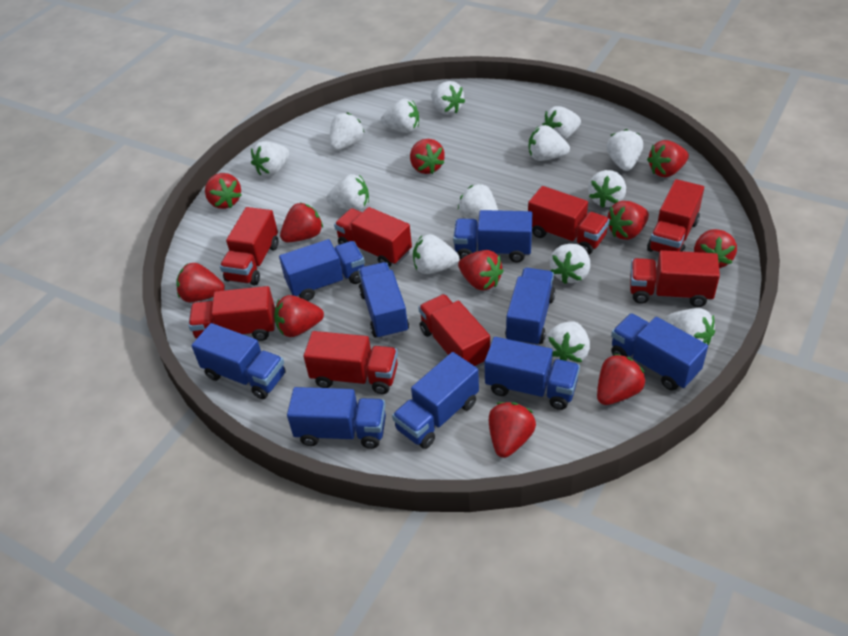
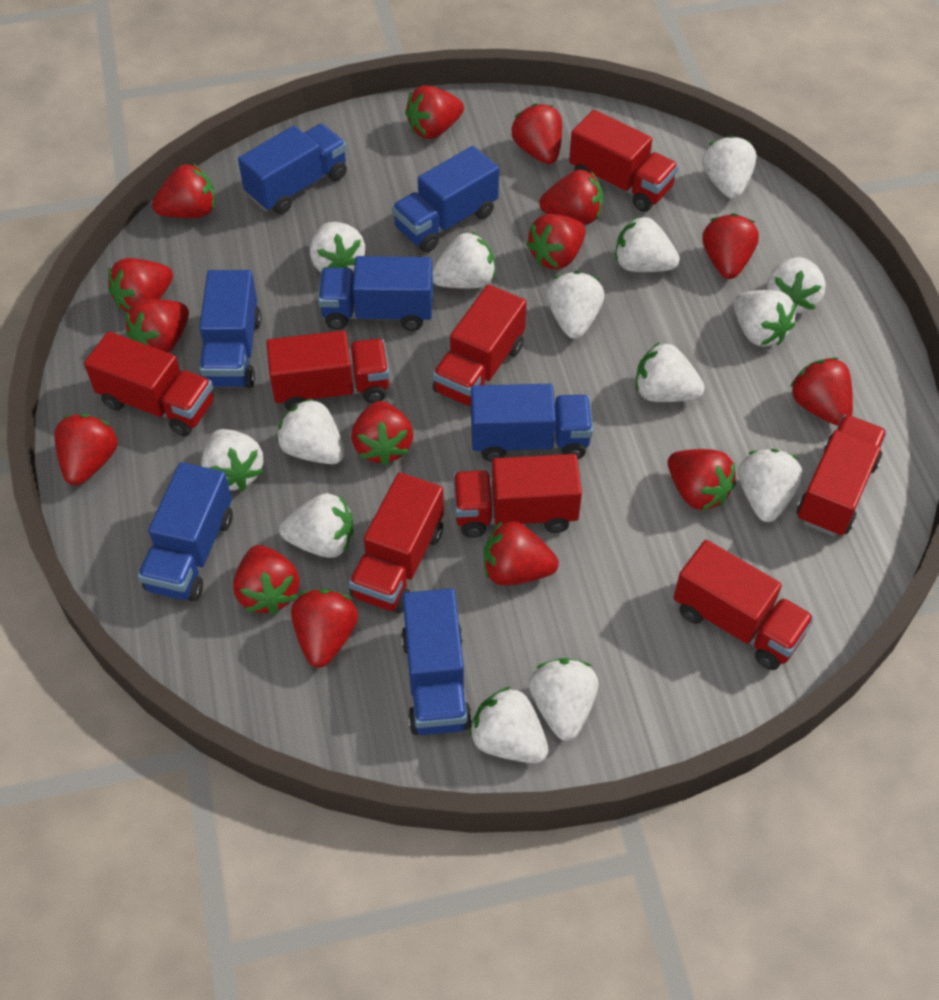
blue truck: [191,323,286,399] [279,239,365,301] [287,387,386,449] [358,262,409,339] [392,352,479,449] [453,210,532,263] [484,337,580,410] [505,268,555,345] [611,313,708,391] = 9 -> [138,462,233,602] [199,270,261,388] [238,124,347,214] [318,256,433,331] [392,146,499,252] [401,588,472,735] [471,384,593,462] = 7
red strawberry: [176,263,225,302] [205,173,241,209] [274,295,324,337] [280,203,323,242] [410,139,445,174] [458,250,504,291] [489,402,536,458] [597,354,645,405] [607,201,649,240] [647,140,689,177] [694,229,737,268] = 11 -> [54,414,118,485] [108,258,173,312] [126,299,189,353] [152,164,215,218] [233,545,299,615] [291,589,358,668] [352,401,413,466] [405,85,464,139] [484,521,559,585] [512,104,562,164] [526,214,586,269] [539,170,603,225] [668,449,736,511] [703,213,759,279] [790,358,853,426] = 15

